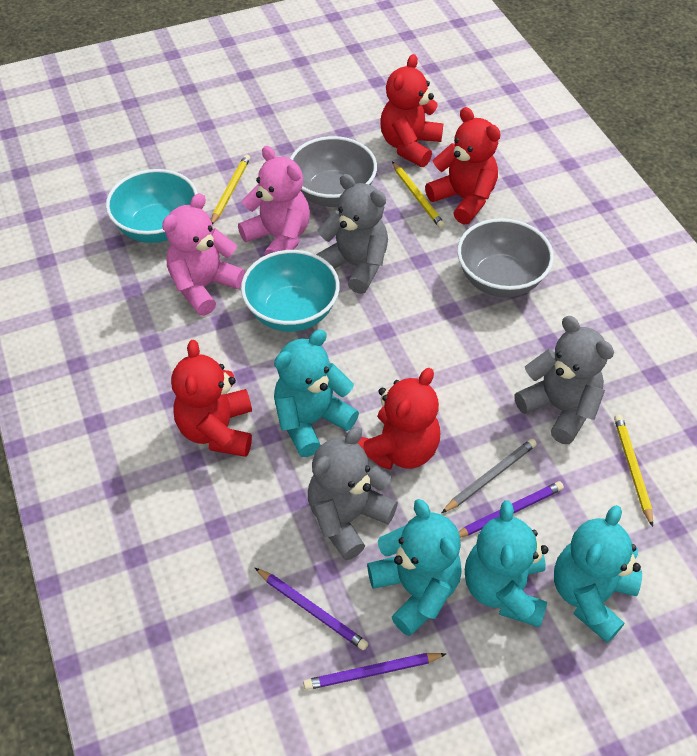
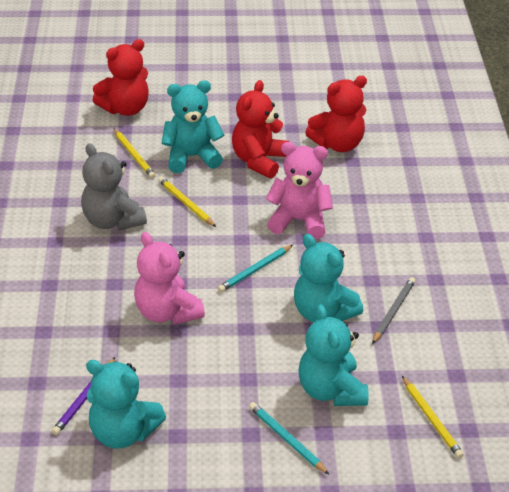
grey bowl: [290,136,377,207] [457,218,554,297] = 2 -> none = 0
grey teddy bear: [308,427,398,560] [316,174,388,294] [514,316,614,444] = 3 -> [81,143,147,231] = 1
purple pencil: [255,568,368,650] [303,653,446,690] [459,481,564,538] = 3 -> [52,357,115,435] = 1
red teddy bear: [171,340,252,457] [358,368,440,470] [380,54,443,167] [425,107,501,224] = 4 -> [93,39,149,116] [232,80,289,179] [305,76,367,152] = 3
turquoise bowl: [106,169,198,243] [241,250,340,332] = 2 -> none = 0
turquoise pencil: none = 0 -> [218,245,293,292] [249,402,330,475] = 2

